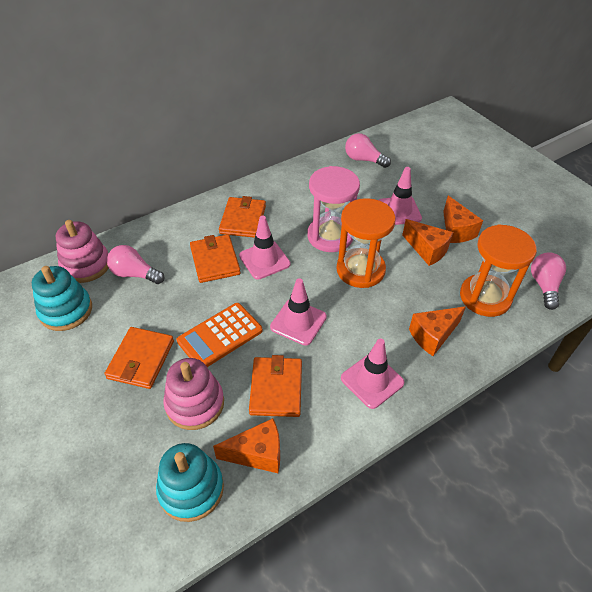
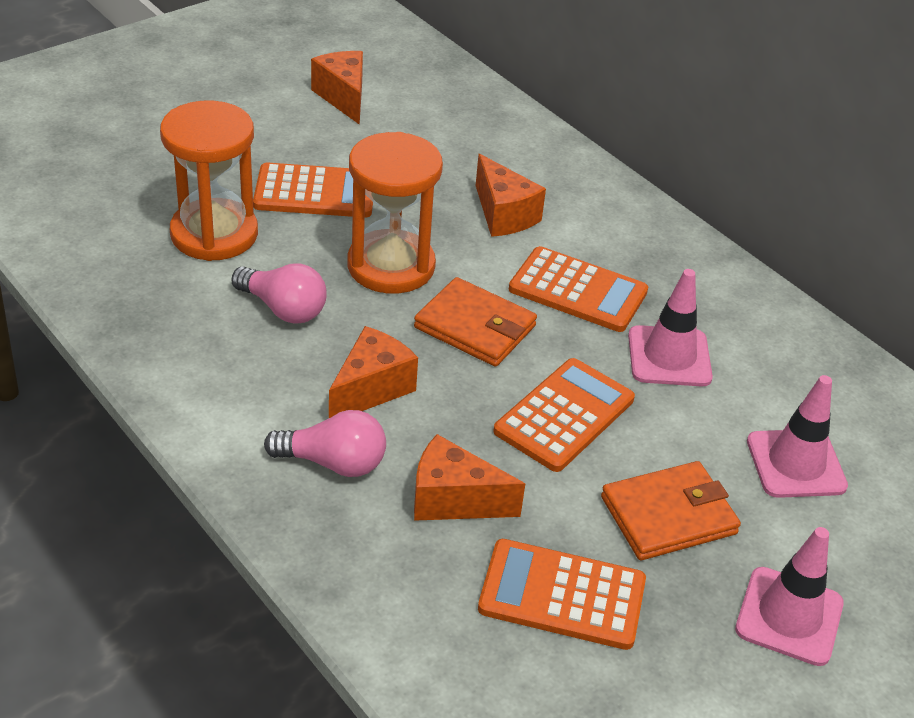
orange calculator: [177,303,263,367] = 1 -> [253,163,373,217] [478,539,646,650] [493,358,635,472] [509,246,648,332] = 4
orange wallet: [104,327,174,389] [190,234,241,283] [219,196,266,238] [249,355,302,417] = 4 -> [414,277,537,367] [601,461,741,560] = 2
pink hourglass: [307,166,360,252] = 1 -> none = 0
pink light bulb: [107,245,165,284] [345,133,391,168] [531,252,566,310] = 3 -> [231,263,327,324] [264,410,386,477] = 2
pink stacking toy: [56,220,108,283] [163,358,224,430] = 2 -> none = 0
pink traffic cone: [239,216,291,280] [270,278,327,346] [341,339,404,409] [379,167,422,225] = 4 -> [628,269,713,386] [735,527,844,666] [747,375,848,498] = 3
turquoise stacking toy: [32,266,92,331] [156,443,224,522] = 2 -> none = 0

